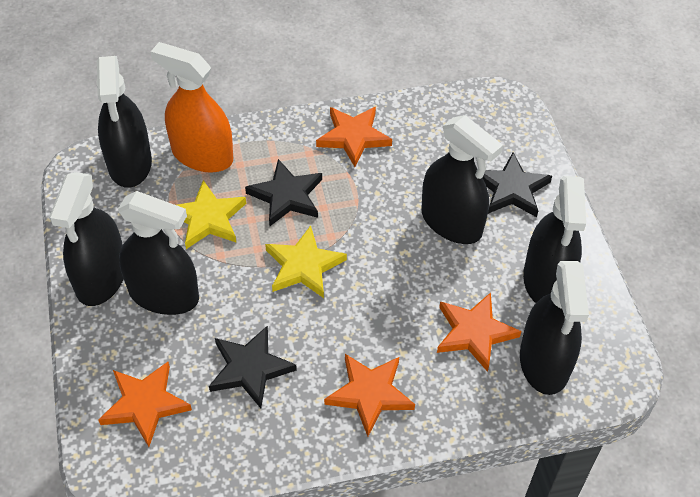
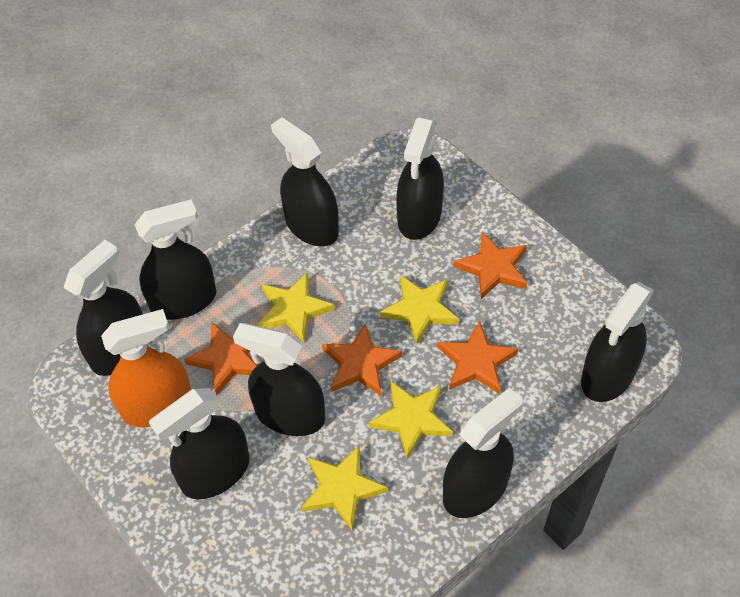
black spray bottle: [49,172,124,306] [96,56,152,188] [118,191,199,315] [421,115,503,244] [520,261,589,395] [523,176,586,303] = 6 -> [63,240,143,376] [134,199,216,320] [149,388,250,499] [233,323,325,436] [271,117,339,246] [396,118,444,240] [443,387,522,518] [581,282,654,402] = 8
black star: [209,326,297,408] [245,159,322,226] [483,152,552,217] = 3 -> none = 0
yellow star: [177,180,246,249] [265,225,347,298] = 2 -> [258,272,334,343] [302,445,388,531] [369,381,453,459] [380,275,459,345] = 4

